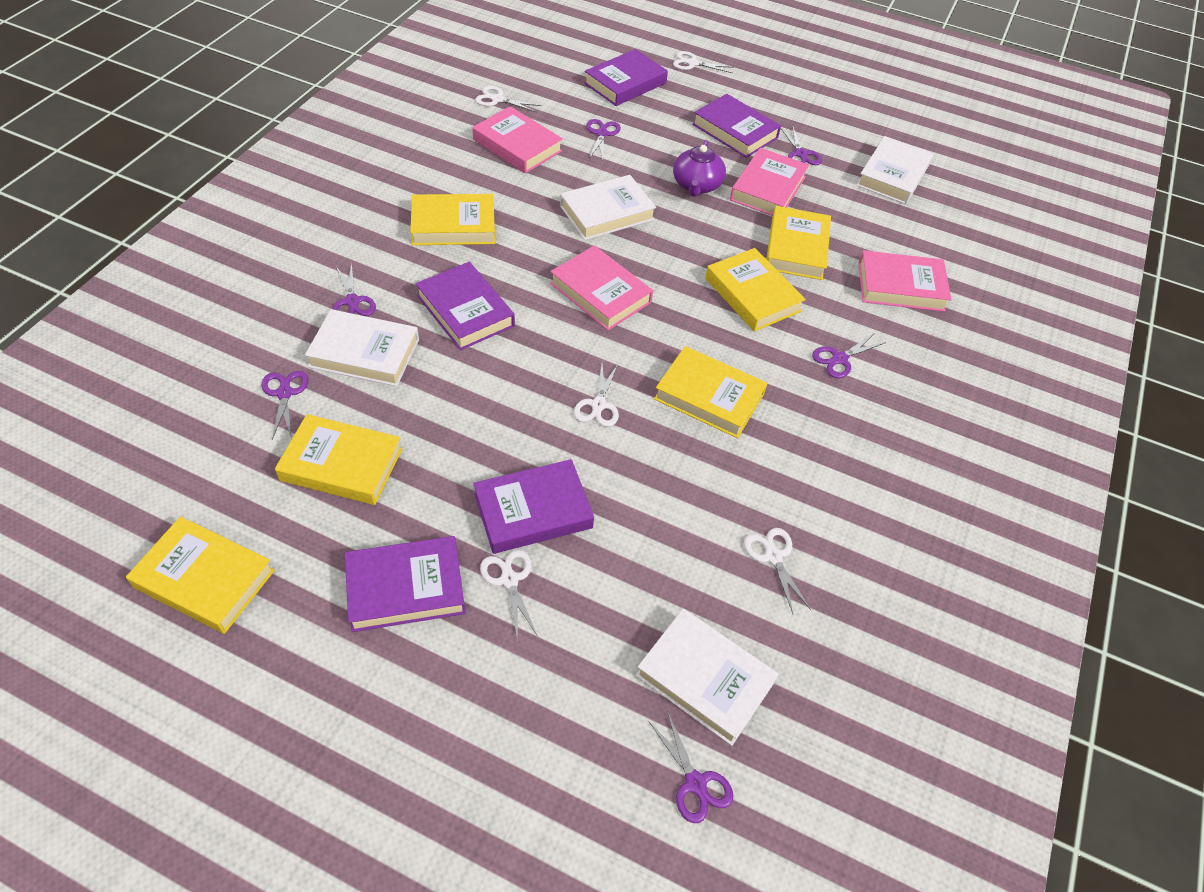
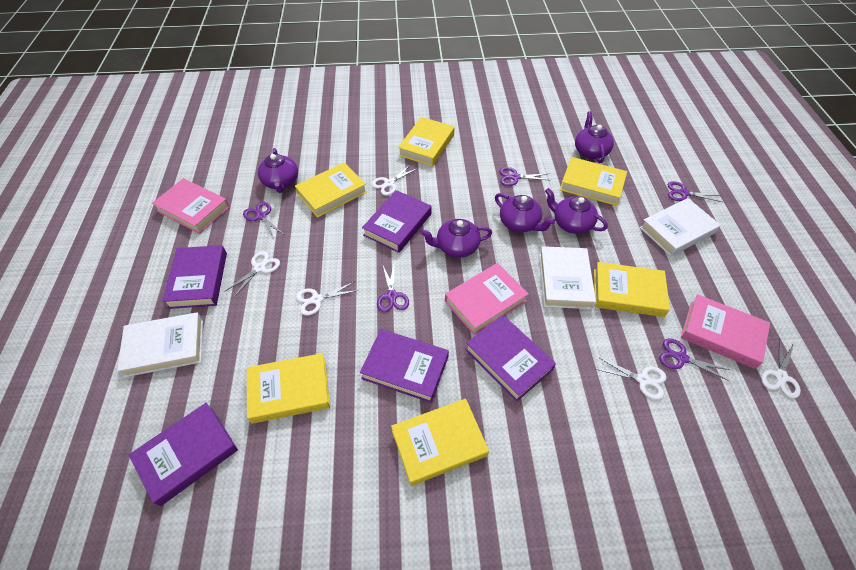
pink book: [472,106,563,173] [550,245,653,331] [730,148,809,216] [858,250,951,312] = 4 -> [152,178,230,234] [445,263,529,335] [681,294,770,369] = 3
purple scissors: [261,371,308,440] [333,263,376,316] [586,119,621,161] [648,711,733,823] [781,127,822,165] [812,334,886,378] = 6 -> [243,202,283,238] [377,265,409,312] [499,167,551,186] [659,338,730,381] [668,181,722,202] = 5
purple teapot: [673,140,726,197] = 1 -> [258,148,298,193] [420,219,492,258] [495,193,556,232] [545,188,608,234] [575,111,614,163] = 5
white book: [305,309,419,386] [560,175,656,240] [636,609,779,746] [856,136,933,204] = 4 -> [117,312,203,377] [539,246,596,309] [640,198,721,256] = 3

